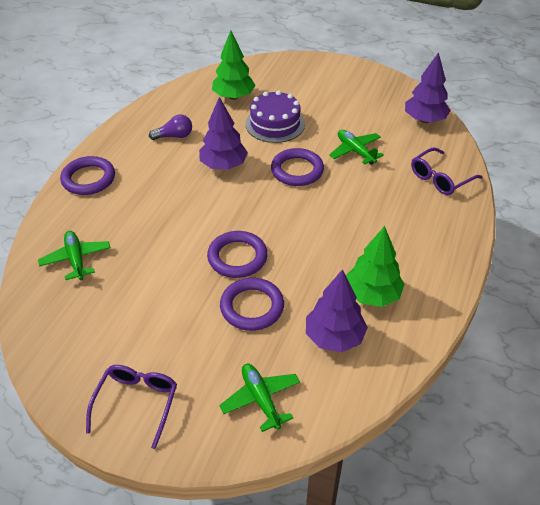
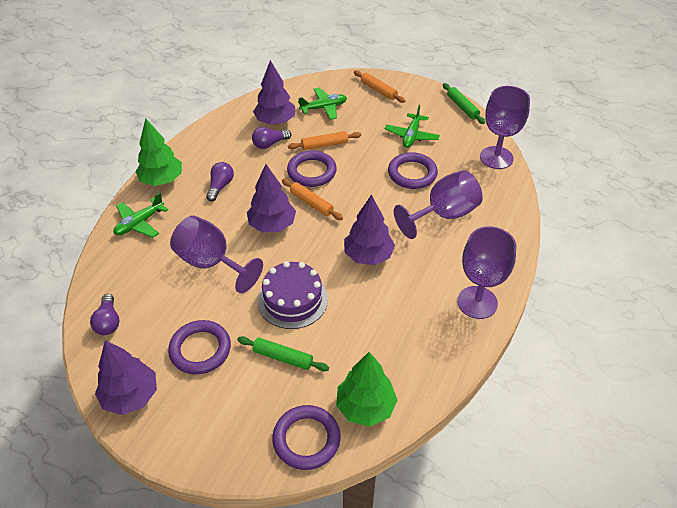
green rolling pin: none = 0 -> [237,336,329,372] [443,83,485,124] = 2
orange rolling pin: none = 0 -> [282,179,343,220] [288,131,361,150] [354,70,405,103] = 3
purple glasses: [86,365,177,449] [411,148,483,195] = 2 -> none = 0
purple goblet: none = 0 -> [170,216,263,294] [394,170,483,239] [457,226,517,319] [480,86,530,169] = 4
purple light bulb: [149,115,192,140] = 1 -> [90,294,120,335] [206,162,234,202] [252,127,292,149] = 3
purple tree: [199,97,248,170] [306,269,368,352] [405,52,451,123] = 3 -> [95,340,157,415] [247,164,296,232] [253,60,295,125] [344,194,395,265] = 4

